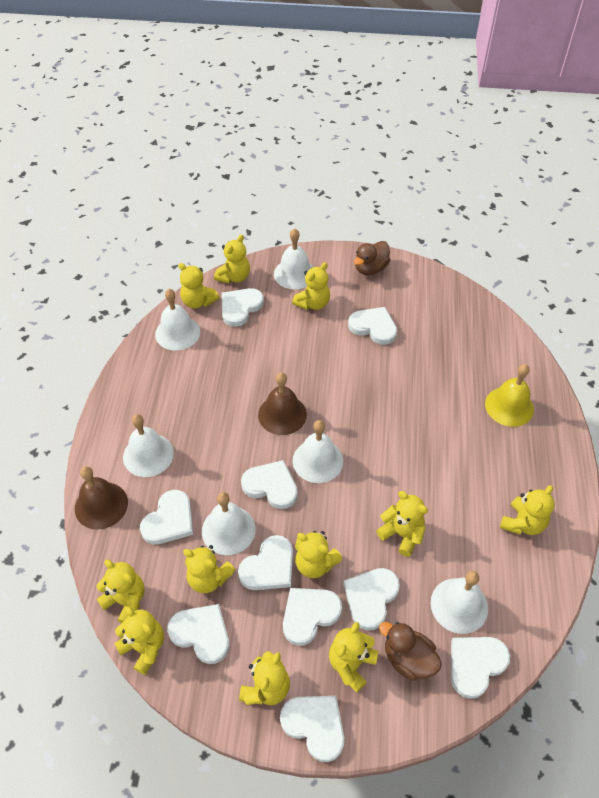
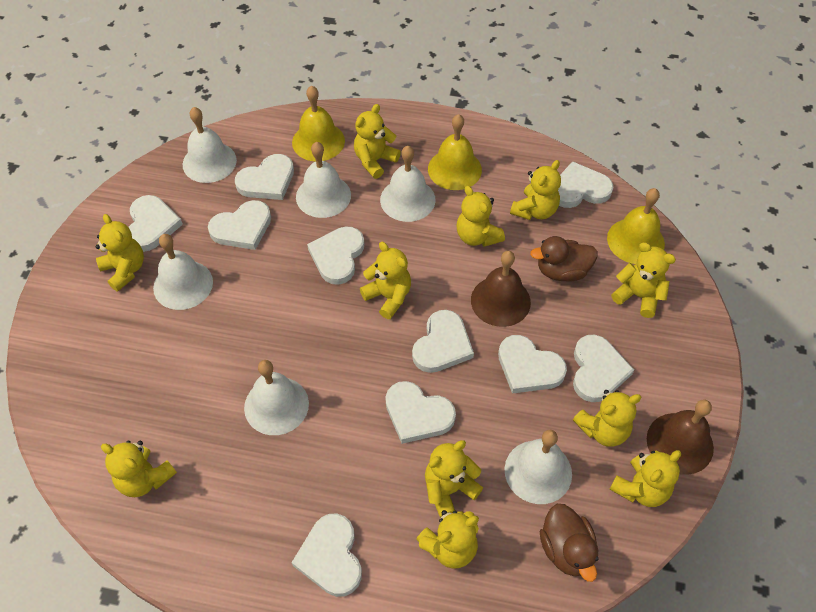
yellow bell: [485,364,534,427] = 1 -> [292,85,345,161] [428,114,482,190] [607,188,665,264] = 3

